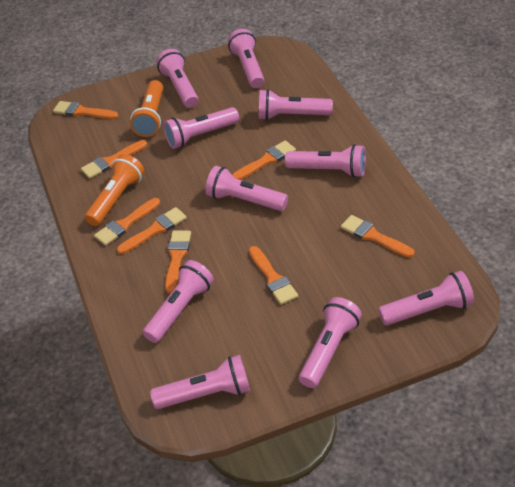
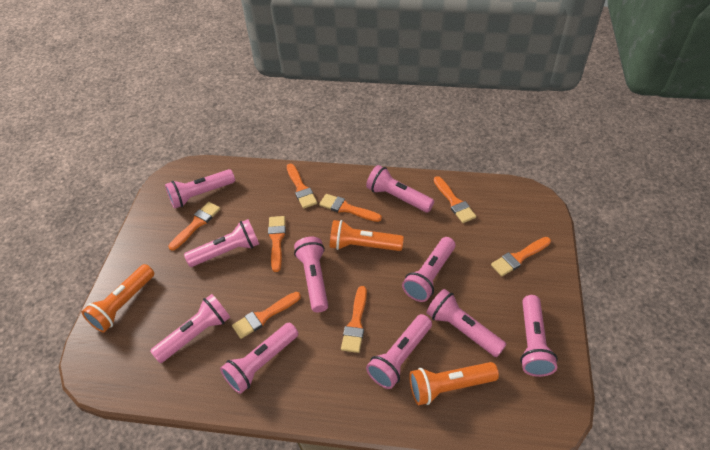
orange flashlight: [85,154,145,226] [130,80,163,137] = 2 -> [82,264,154,332] [330,220,404,251] [409,362,499,405] = 3

